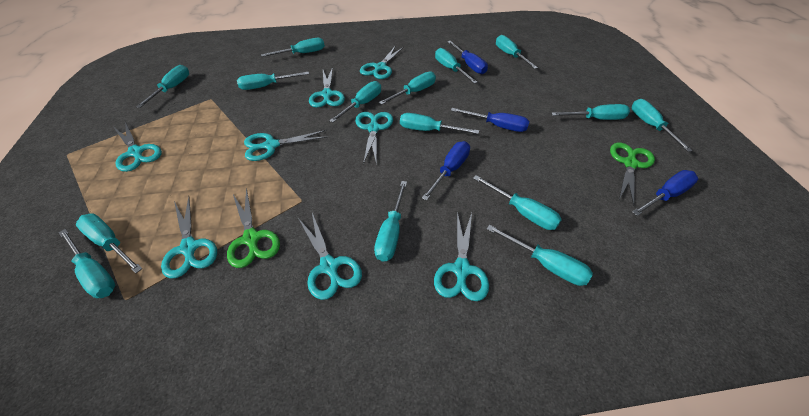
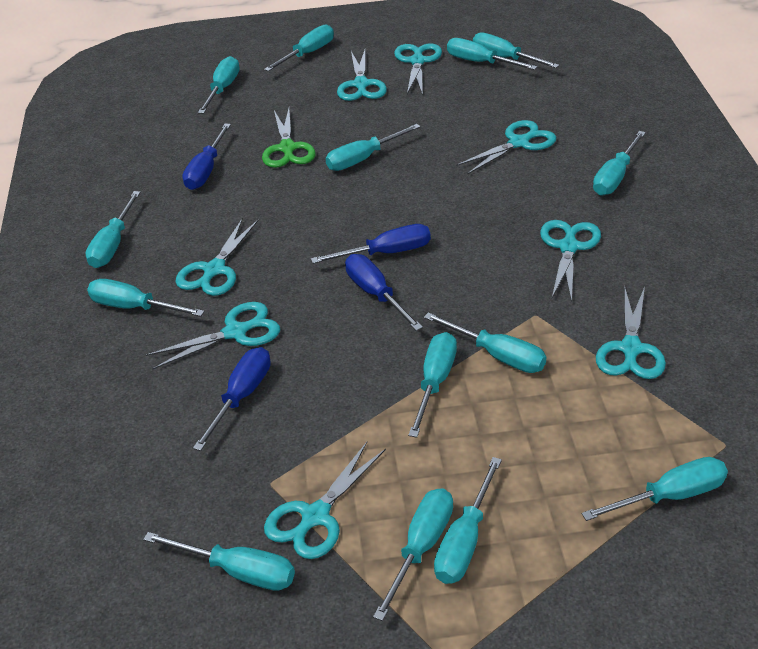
green scissors: [227,188,280,268] [610,143,655,206] = 2 -> [262,109,315,168] = 1
turquoise screwdriver: [59,229,115,298] [76,213,143,273] [136,65,189,108] [237,72,309,90] [261,38,325,57] [329,81,381,123] [374,181,407,262] [379,72,436,105] [400,113,479,134] [435,48,478,84] [473,175,562,230] [487,225,593,286] [496,35,538,69] [551,104,630,120] [632,99,693,152] = 15 -> [85,191,141,268] [87,279,205,317] [143,532,295,591] [198,56,240,114] [264,24,334,72] [326,124,421,171] [373,488,453,621] [408,332,457,438] [424,312,547,373] [434,457,502,584] [447,38,537,70] [473,32,560,68] [582,457,728,521] [593,131,646,196] = 14

